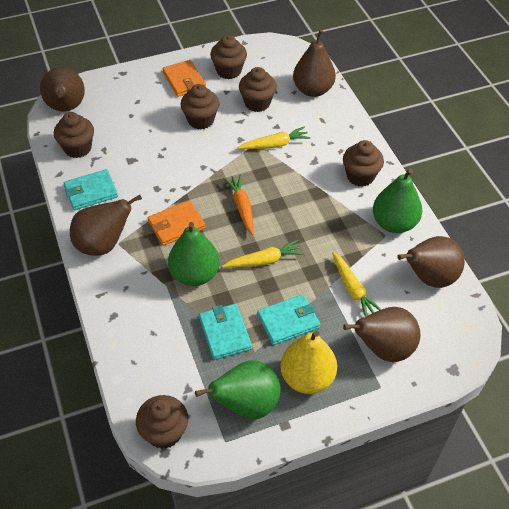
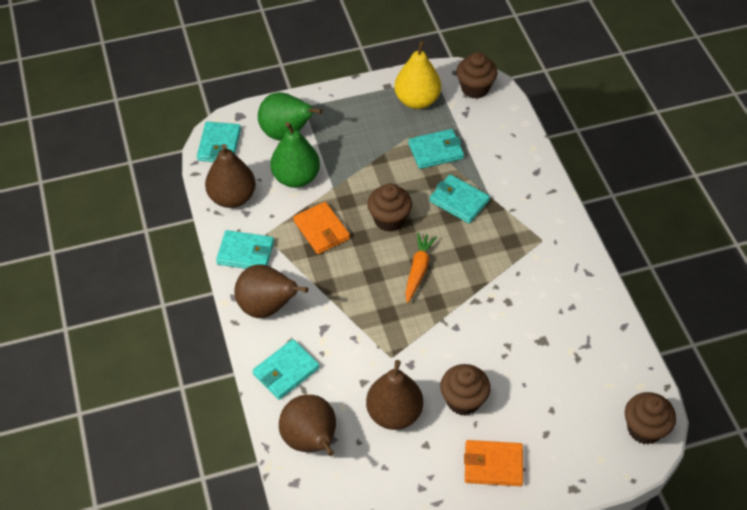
brown cupcake: [54,112,94,158] [136,395,188,449] [180,84,219,129] [210,35,247,79] [239,67,277,112] [343,140,384,187] = 6 -> [367,184,412,232] [440,364,491,416] [456,52,497,99] [625,392,676,444] = 4
brown pear: [40,67,85,112] [70,195,142,256] [293,30,336,97] [343,307,420,362] [398,236,465,288] = 5 -> [205,144,256,208] [234,265,308,318] [279,395,336,456] [366,360,423,430] = 4
green pear: [168,222,220,286] [195,360,281,419] [373,169,422,233] = 3 -> [258,92,322,141] [270,122,320,188] = 2
turquoise wallet: [64,169,118,210] [199,304,252,360] [257,294,320,345] = 3 -> [197,122,241,162] [216,230,274,269] [252,339,320,400] [408,129,464,169] [429,174,490,224] = 5
yellow carrot: [222,240,304,268] [238,127,310,149] [332,252,381,317] = 3 -> none = 0

